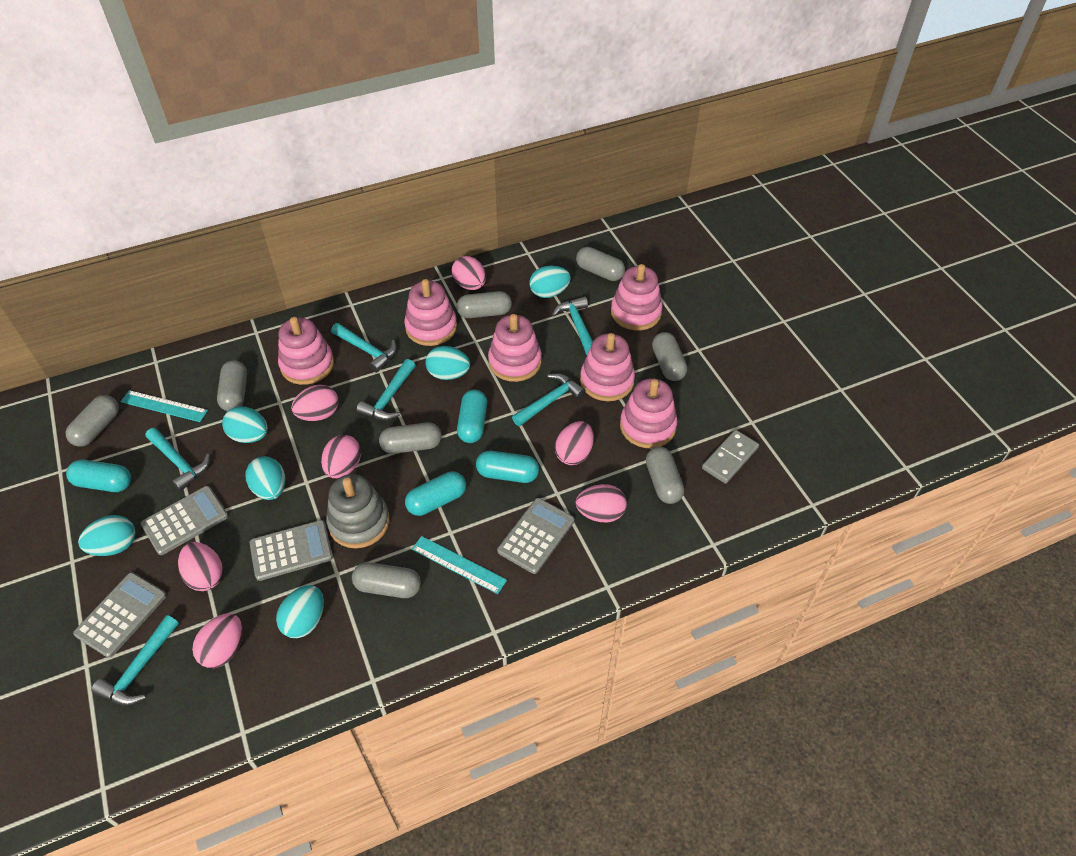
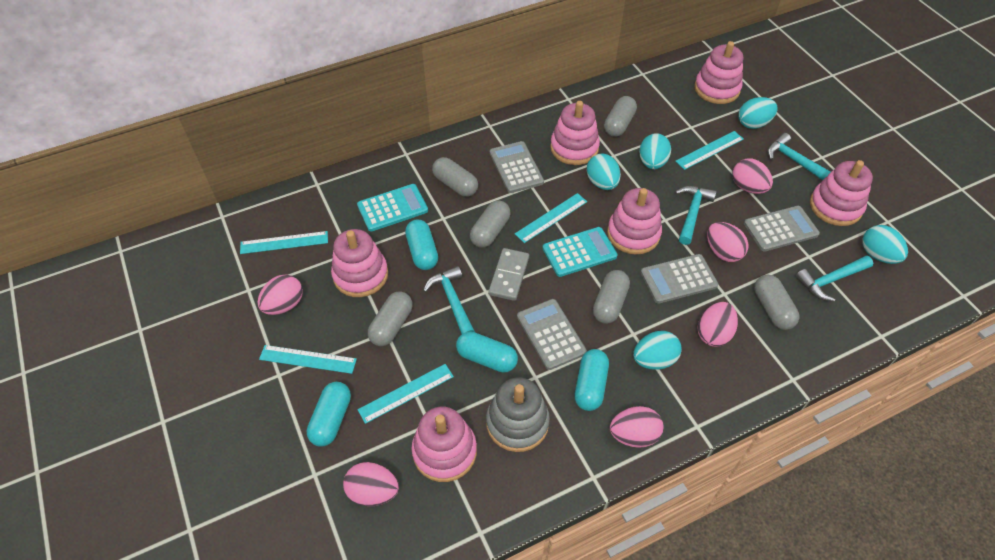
grey capsule: [65,395,119,447] [217,360,247,411] [352,562,421,598] [379,422,442,454] [457,291,512,318] [576,247,625,281] [646,447,684,504] [652,332,687,381] = 8 -> [368,291,413,346] [432,157,478,197] [470,201,510,248] [593,270,630,324] [604,96,637,137] [754,275,799,330] = 6
pink egg: [178,542,223,591] [192,613,243,668] [291,385,339,421] [321,435,361,479] [452,256,486,290] [555,421,594,465] [576,484,627,522] = 7 -> [258,275,303,315] [343,462,399,506] [610,406,664,448] [697,302,738,347] [707,222,749,262] [732,158,773,194] = 6
turquoise calculator: none = 0 -> [357,184,428,232] [543,227,618,277] = 2
turquoise egg: [78,515,136,556] [222,406,268,443] [246,456,286,500] [276,585,324,638] [425,346,470,380] [529,266,571,298] = 6 -> [587,153,621,190] [633,331,682,370] [639,133,671,169] [738,97,778,129] [862,225,908,264] = 5
turquoise hammer: [92,615,179,706] [145,428,210,491] [331,323,397,373] [357,359,416,420] [512,373,586,426] [552,296,593,355] = 6 -> [423,266,475,334] [675,186,717,245] [767,133,831,180] [795,255,873,302] = 4
turquoise ruler: [121,390,208,422] [412,536,507,594] = 2 -> [240,231,328,254] [259,345,357,374] [358,364,454,424] [515,193,587,243] [675,131,744,170] = 5

